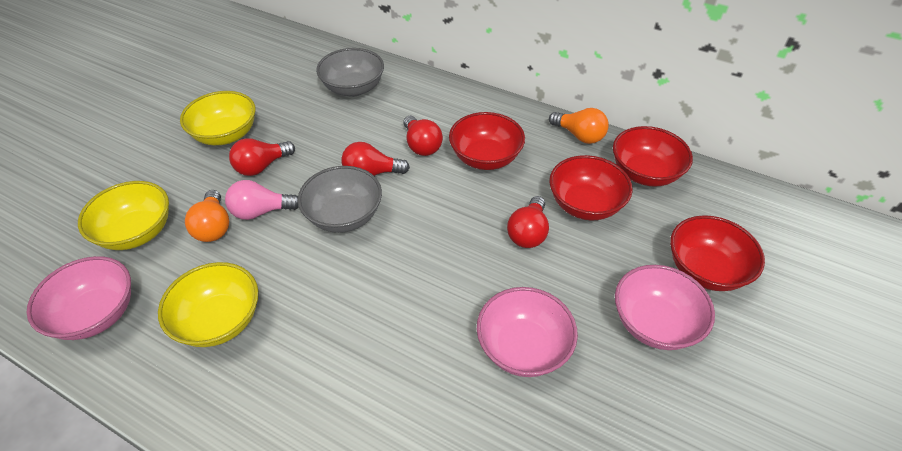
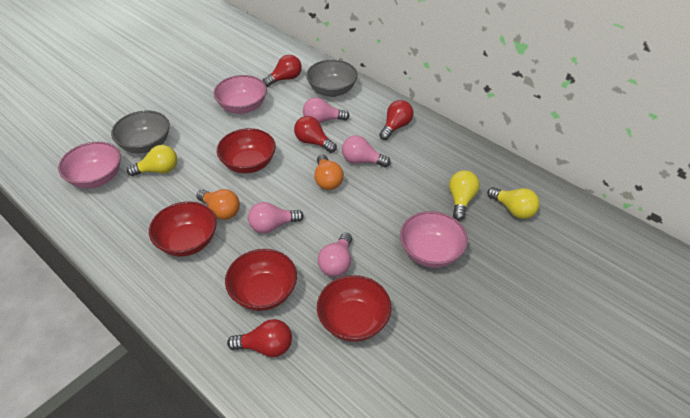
pink light bulb: [225,180,299,220] = 1 -> [248,202,304,233] [303,98,350,123] [318,233,352,277] [342,135,391,167] = 4
yellow bowl: [78,181,169,250] [158,262,259,347] [180,91,256,145] = 3 -> none = 0
yellow light bulb: none = 0 -> [127,145,177,176] [449,170,479,221] [487,187,540,219] = 3

